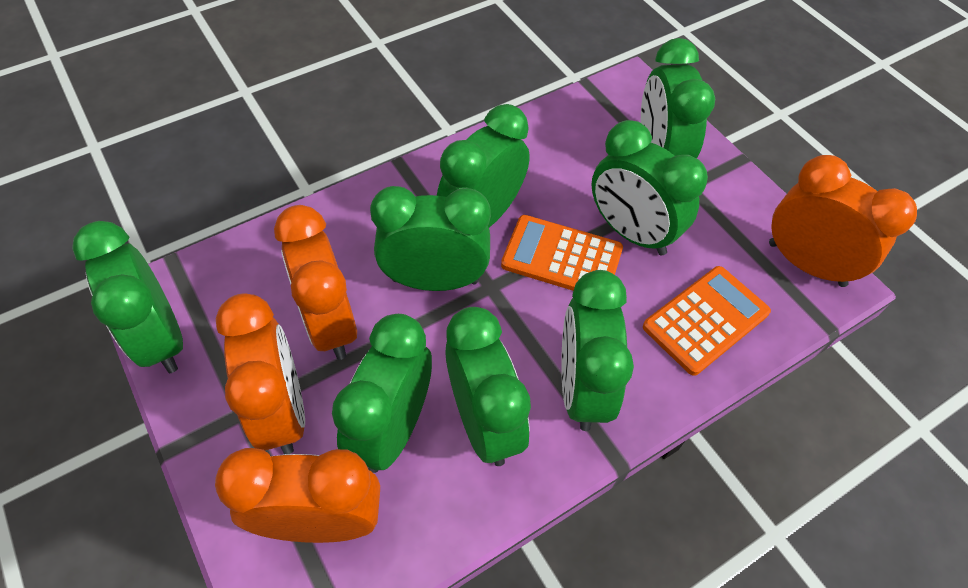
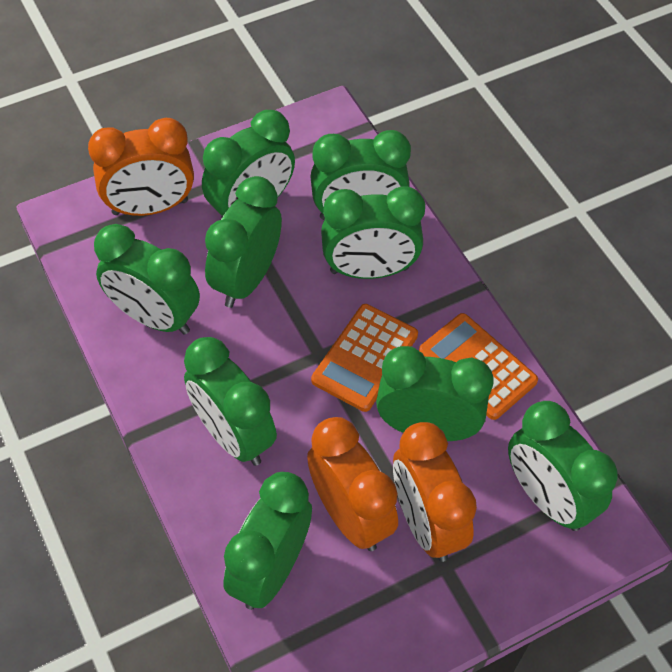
green clock: [72,221,183,373] [332,314,432,473] [370,186,491,291] [437,104,530,228] [446,307,531,466] [561,270,634,431] [591,120,708,256] [641,38,715,159] = 8 -> [94,224,200,335] [184,337,277,466] [202,110,295,219] [205,176,282,308] [223,472,312,610] [310,130,411,220] [321,186,425,279] [376,346,494,441] [508,401,617,531] = 9
orange clock: [215,448,380,543] [216,293,305,454] [274,205,357,360] [769,155,917,287] = 4 -> [88,118,194,216] [307,417,398,551] [393,422,477,562] = 3

